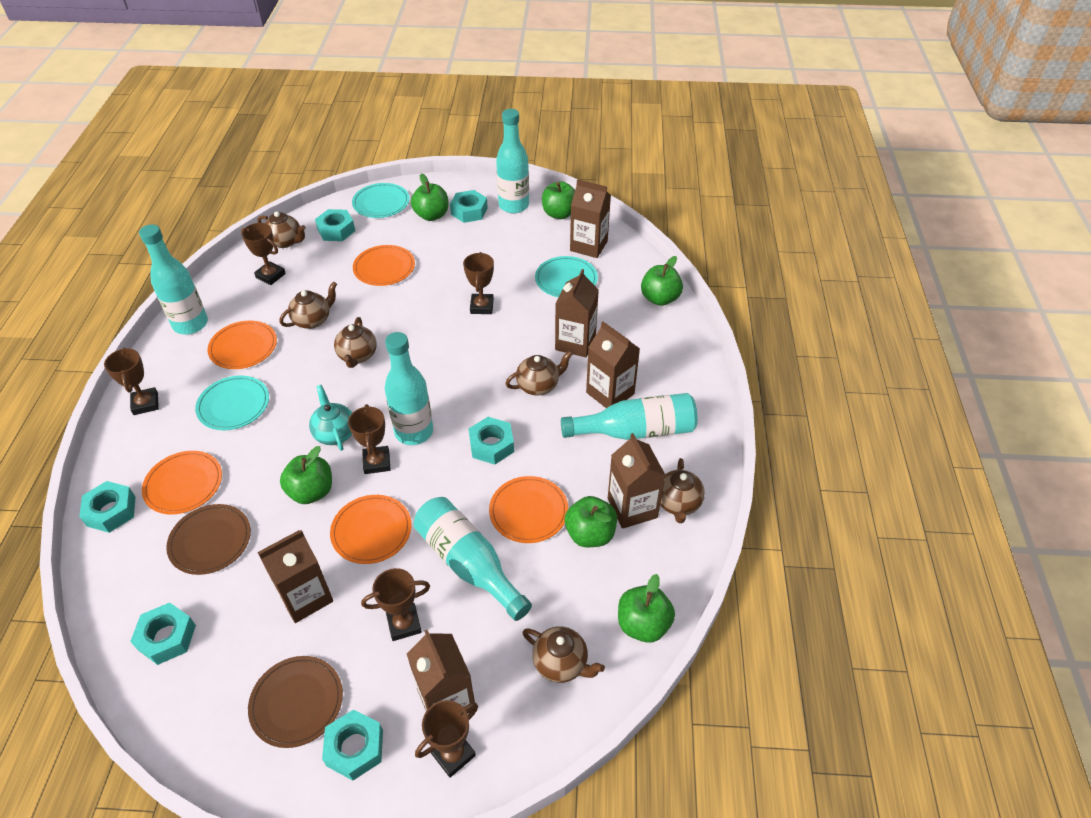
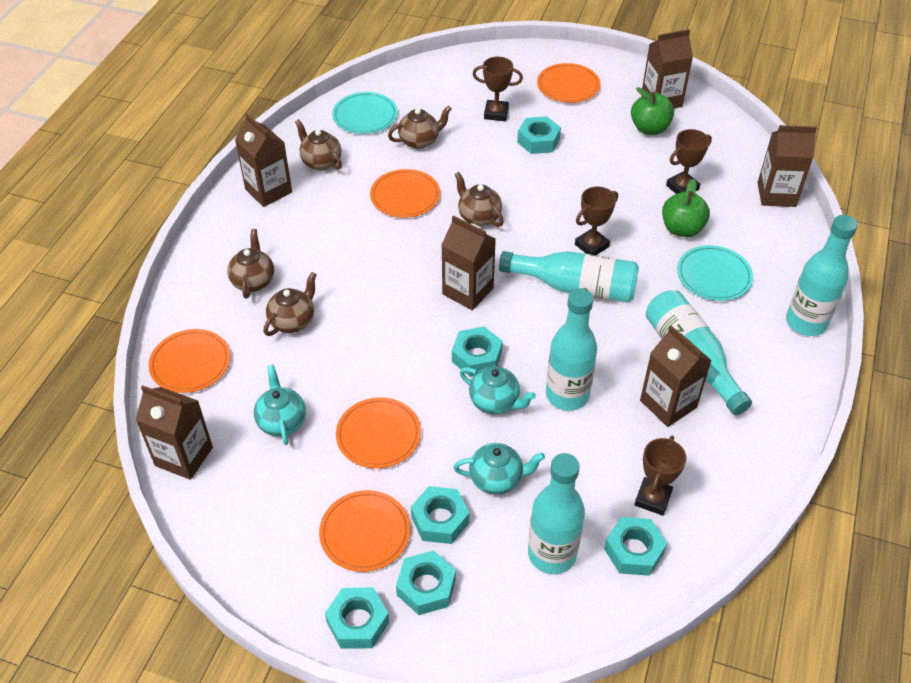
brown plate: [166,504,251,575] [248,656,343,748] = 2 -> none = 0
brown teapot: [258,211,306,248] [279,282,337,329] [334,317,377,368] [505,351,573,395] [522,626,605,683] [660,458,705,523] = 6 -> [227,229,274,298] [264,272,317,336] [295,119,342,170] [388,106,452,149] [455,172,504,227] = 5
brown trophy: [104,348,159,415] [241,223,286,285] [348,404,390,474] [361,568,430,641] [415,700,478,778] [463,252,494,314] = 6 -> [473,57,523,121] [575,186,618,255] [634,436,686,516] [666,129,712,194] = 4
green apple: [280,446,332,504] [411,173,449,221] [542,181,575,219] [565,496,617,547] [618,574,675,643] [641,256,683,306] = 6 -> [631,87,674,135] [662,179,710,237] = 2
turquoise plate: [195,375,269,430] [352,183,409,218] [535,256,598,297] = 3 -> [332,92,398,134] [677,245,753,301] = 2
turquoise teapot: [309,385,352,451] = 1 -> [254,365,306,445] [453,443,545,495] [460,366,536,414] = 3

